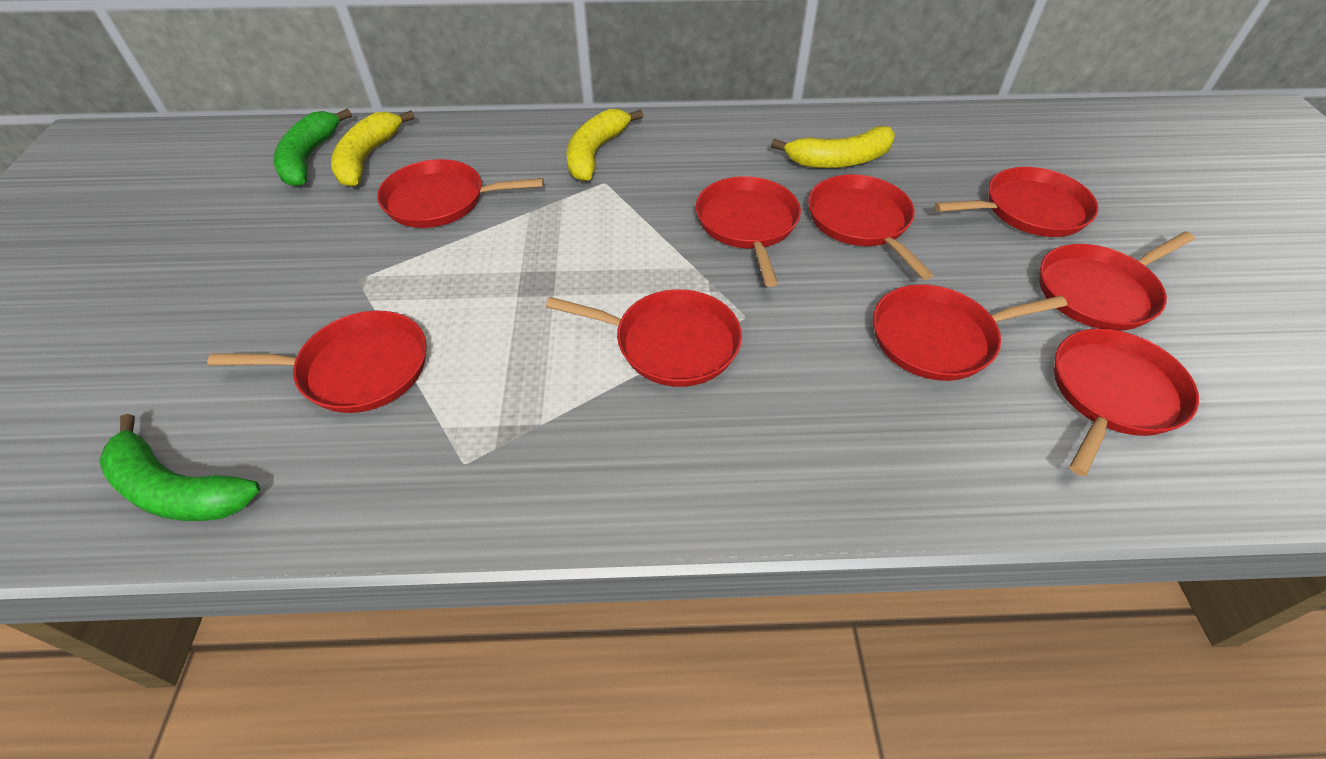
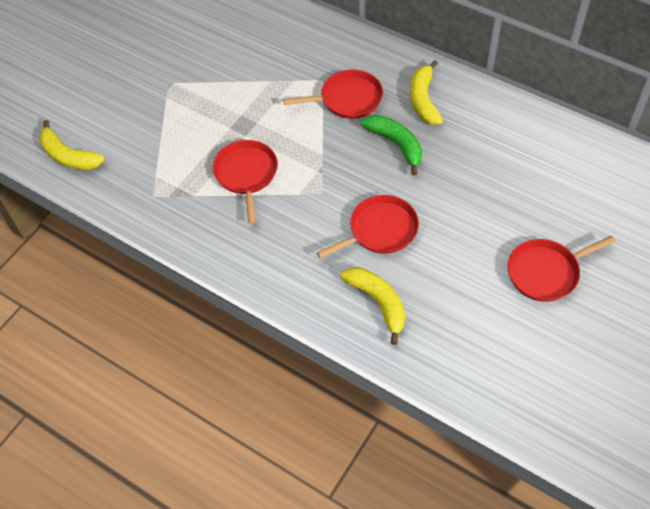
green banana: [99,414,260,521] [274,108,352,187] = 2 -> [361,115,422,175] = 1
red pan: [207,311,427,413] [377,159,544,228] [546,289,742,387] [696,176,801,287] [808,174,933,280] [873,284,1067,381] [935,167,1098,237] [1039,231,1195,331] [1054,328,1199,476] = 9 -> [213,140,278,224] [283,69,383,119] [317,195,419,258] [508,236,615,302] = 4

